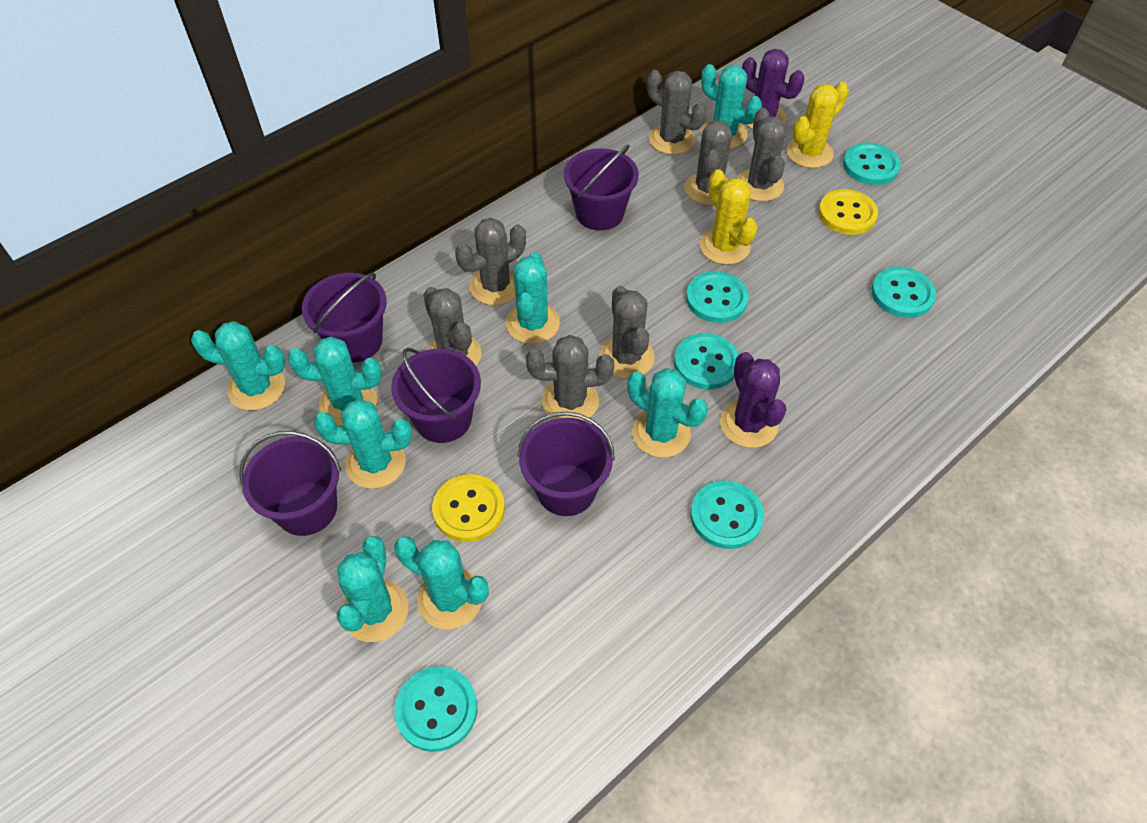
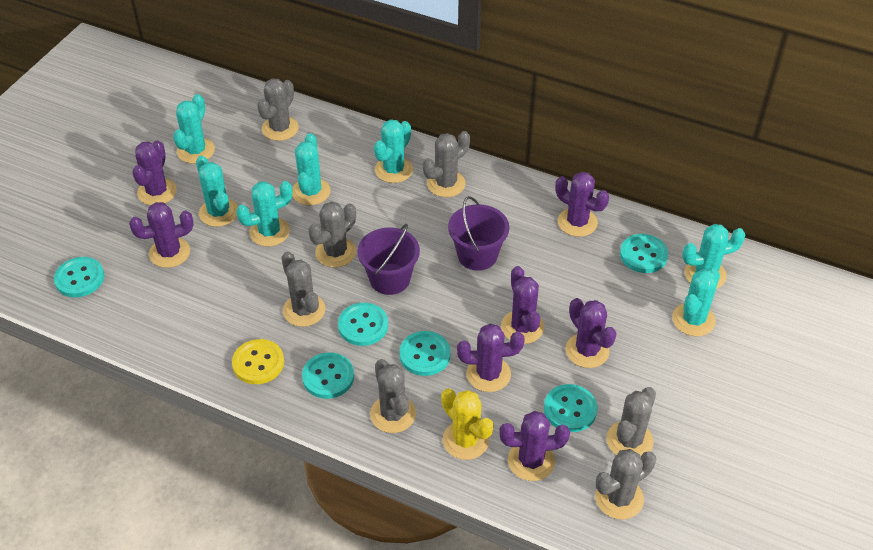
purple bucket: [239,431,341,536] [302,273,387,362] [391,348,481,443] [517,412,615,516] [564,144,639,231] = 5 -> [357,224,420,295] [448,196,509,271] = 2
purple cactus: [720,352,786,448] [742,49,804,129] = 2 -> [129,202,194,268] [132,141,177,205] [457,323,525,392] [499,411,570,481] [501,266,544,344] [556,172,609,237] [566,298,617,368] = 7
turquoise cactus: [191,321,286,411] [287,337,382,425] [314,399,412,489] [337,536,409,642] [394,537,489,630] [506,252,560,344] [627,368,708,458] [701,64,762,149] = 8 -> [173,94,215,164] [196,156,238,227] [236,181,293,247] [292,133,330,205] [374,119,413,183] [672,269,720,336] [682,224,746,289] = 7
yellow button: [432,474,505,542] [818,189,878,235] = 2 -> [232,339,284,384] = 1
yellow cactus: [700,169,758,265] [786,82,849,168] = 2 -> [441,388,494,460] = 1

